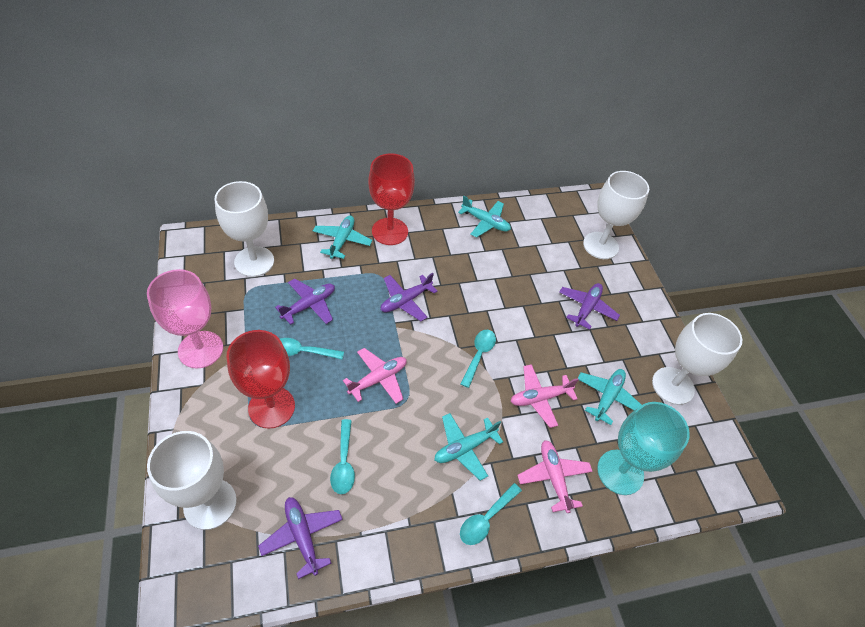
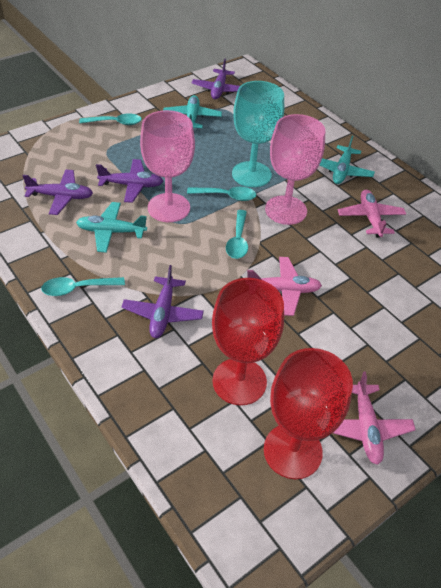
pink goblet: [147,269,223,368] = 1 -> [140,110,195,222] [265,114,325,225] = 2
turquoise plane: [313,215,372,259] [434,413,503,481] [458,196,511,238] [578,369,641,425] = 4 -> [76,202,147,253] [163,95,222,128] [320,136,375,184] = 3
white goblet: [147,431,237,530] [215,181,274,277] [583,171,649,259] [652,313,742,405] = 4 -> none = 0

